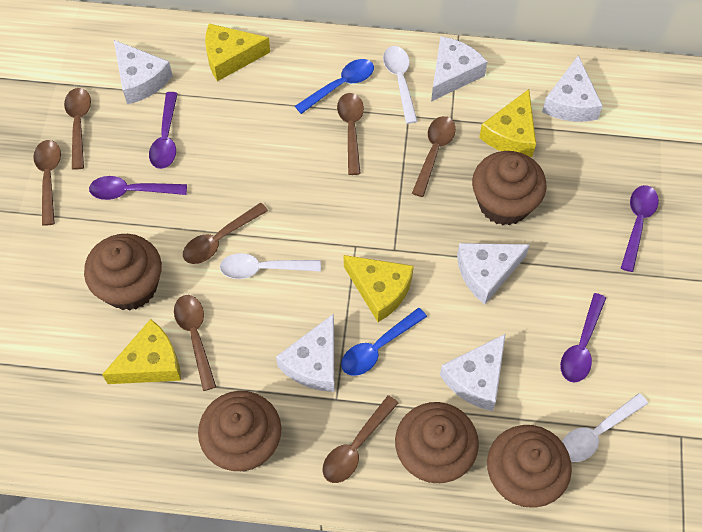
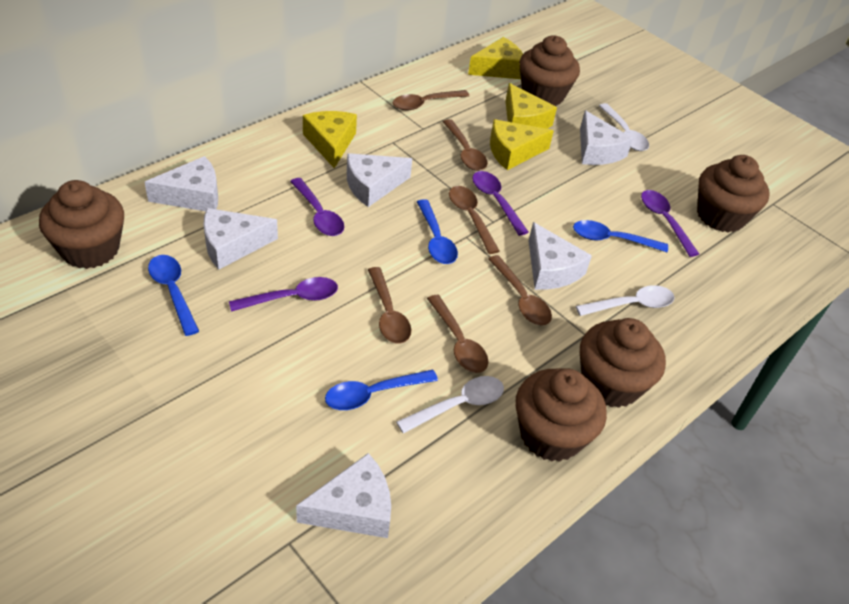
blue spoon: [295,59,374,114] [341,308,427,376] = 2 -> [148,255,199,336] [325,370,438,410] [417,199,458,264] [573,220,668,252] = 4
brown spoon: [33,140,61,226] [64,88,91,170] [174,295,216,391] [183,203,268,264] [322,395,399,483] [337,93,364,175] [412,116,456,197] = 7 -> [368,267,411,344] [393,90,469,110] [427,295,488,373] [443,119,488,171] [449,186,499,254] [488,255,552,325] = 6

